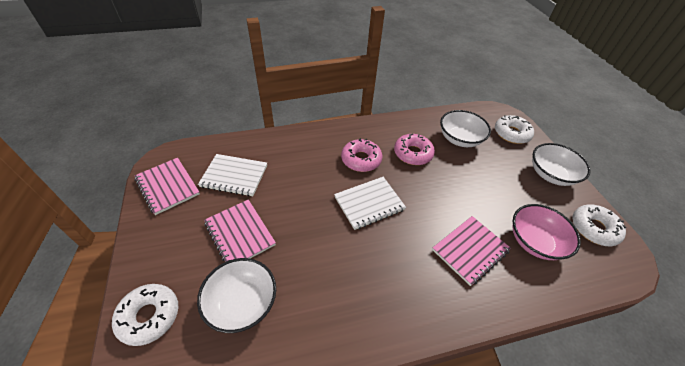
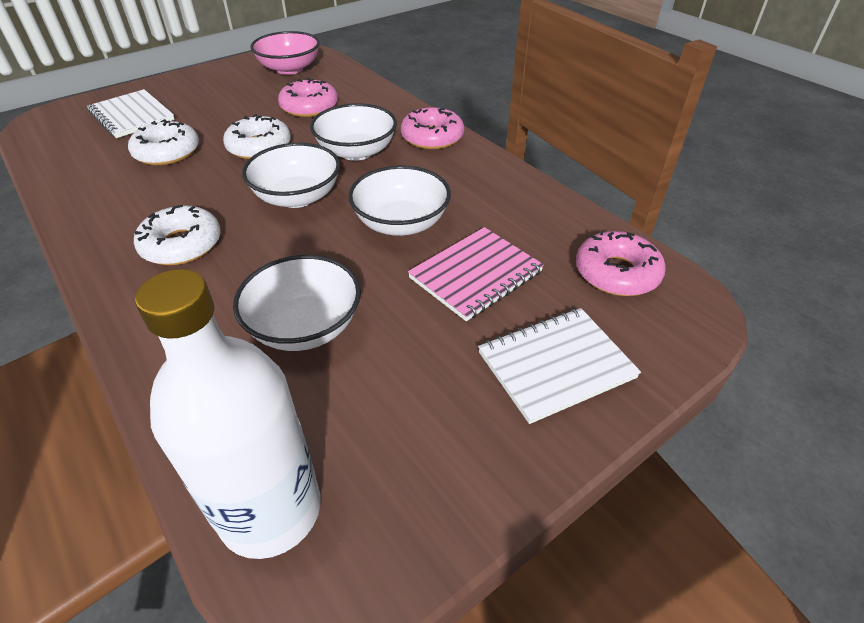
pink donut: [341,138,383,172] [394,134,435,165] = 2 -> [278,78,338,117] [401,107,464,149] [576,230,666,296] = 3
pink notebook: [134,158,200,215] [204,199,276,262] [432,216,511,286] = 3 -> [408,227,544,321] = 1
white bottle: none = 0 -> [135,269,321,559] = 1
white bowl: [197,258,276,333] [440,110,491,147] [532,143,590,186] = 3 -> [233,255,361,351] [242,143,340,208] [310,103,397,161] [348,165,451,236] = 4

